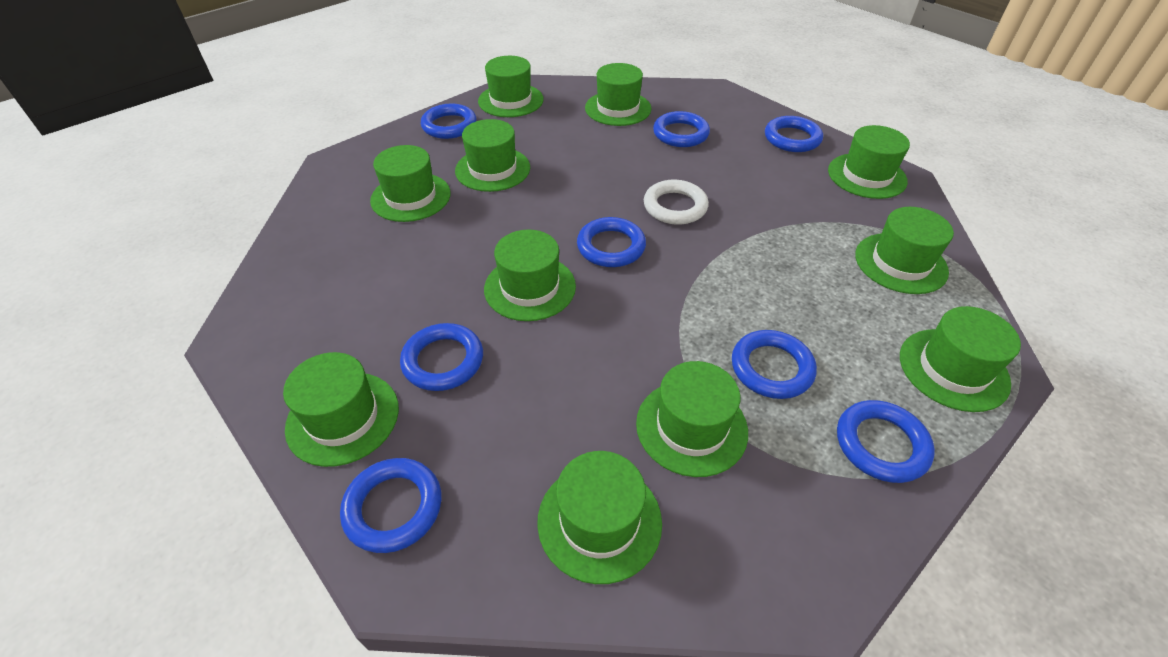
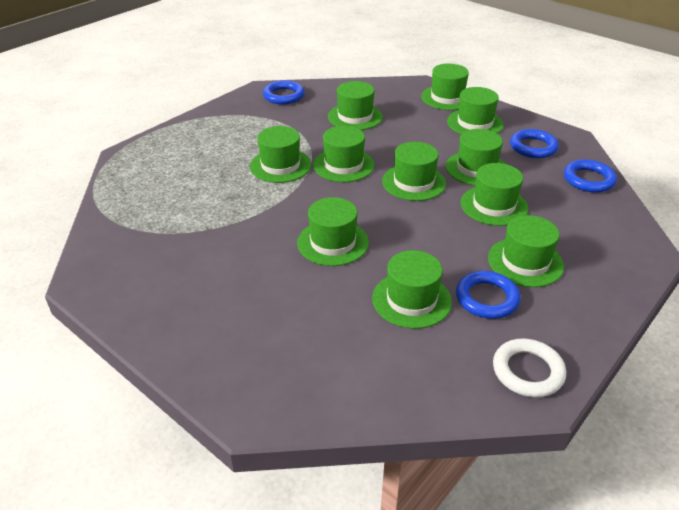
blue ring: [340,458,442,553] [400,323,483,391] [421,104,477,139] [577,217,646,267] [653,111,710,147] [732,330,817,399] [765,116,823,152] [837,400,935,483] = 8 -> [263,80,305,105] [456,271,521,319] [510,129,559,158] [564,160,617,192] = 4

